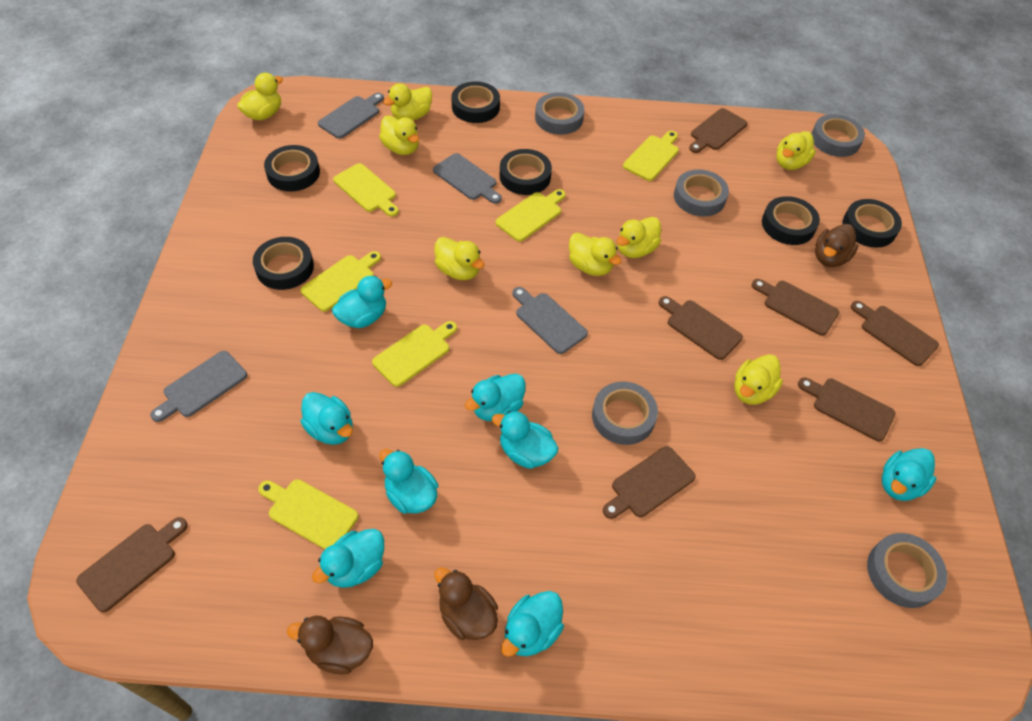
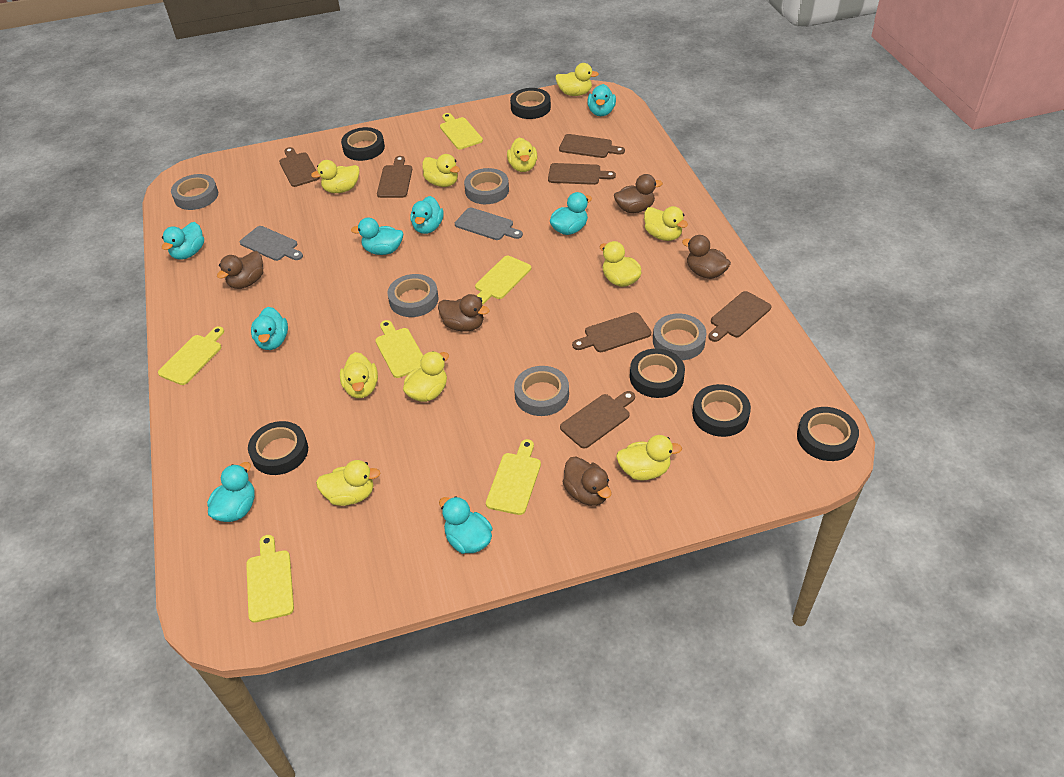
brown duck: [287,616,373,675] [435,567,498,640] [815,224,859,267] = 3 -> [217,251,263,289] [438,294,489,332] [563,457,611,506] [614,174,663,213] [682,235,731,279] = 5
grey cutting board: [150,351,247,422] [318,93,384,139] [433,153,502,204] [512,287,588,354] = 4 -> [240,226,303,261] [455,208,523,240] = 2
yellow duck: [237,73,283,120] [379,116,419,155] [383,83,432,121] [434,237,485,280] [569,233,622,276] [617,217,661,258] [734,354,783,405] [776,131,816,170] = 8 -> [311,160,359,193] [316,460,380,506] [340,352,378,398] [403,351,449,402] [422,154,460,187] [507,137,537,172] [555,63,599,96] [599,241,642,287] [616,435,682,480] [644,206,688,241] = 10

